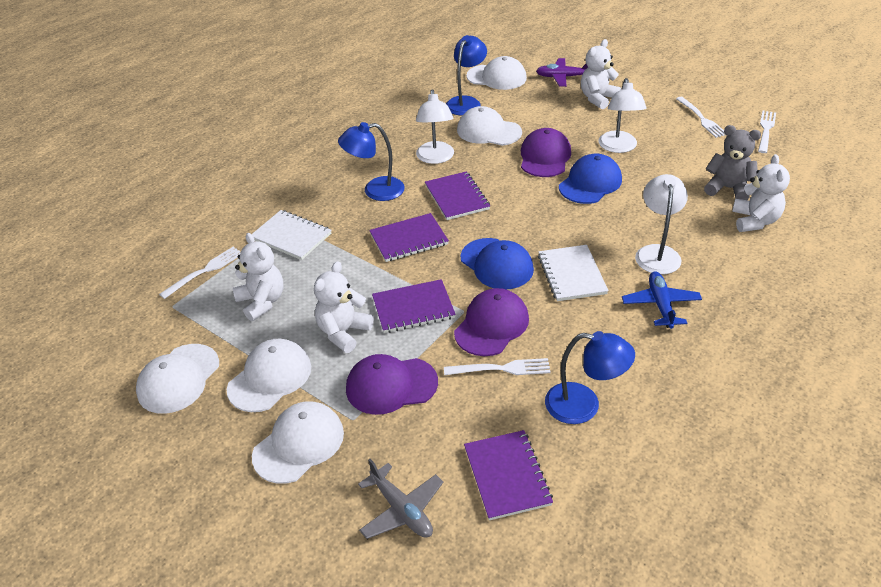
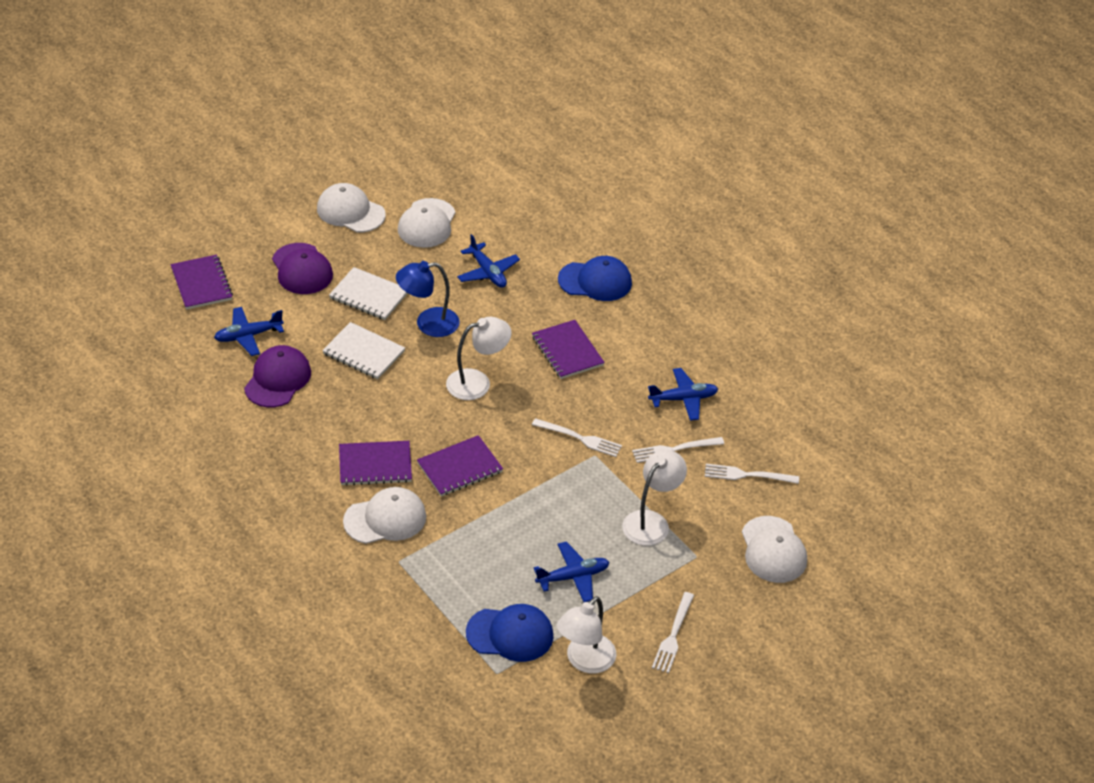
blue lamp: [338,122,405,201] [446,35,487,115] [545,331,635,424] = 3 -> [396,261,460,337] = 1
blue plane: [622,271,702,329] = 1 -> [214,307,284,356] [457,234,520,288] [534,541,610,602] [648,368,718,421] = 4
grey plane: [358,459,443,539] = 1 -> none = 0
grey teddy bear: [704,125,761,200] = 1 -> none = 0
purple cap: [346,354,438,415] [454,288,529,356] [521,128,571,177] = 3 -> [244,345,311,407] [272,243,333,294] = 2
purple plane: [536,58,588,87] = 1 -> none = 0
white cap: [136,344,219,414] [227,339,311,412] [252,402,344,484] [457,106,522,146] [466,56,527,90] = 5 -> [317,183,386,233] [343,487,426,544] [398,198,456,248] [742,516,807,583] = 4
white teddy bear: [233,233,283,321] [314,261,374,353] [581,39,621,109] [732,154,790,232] = 4 -> none = 0

